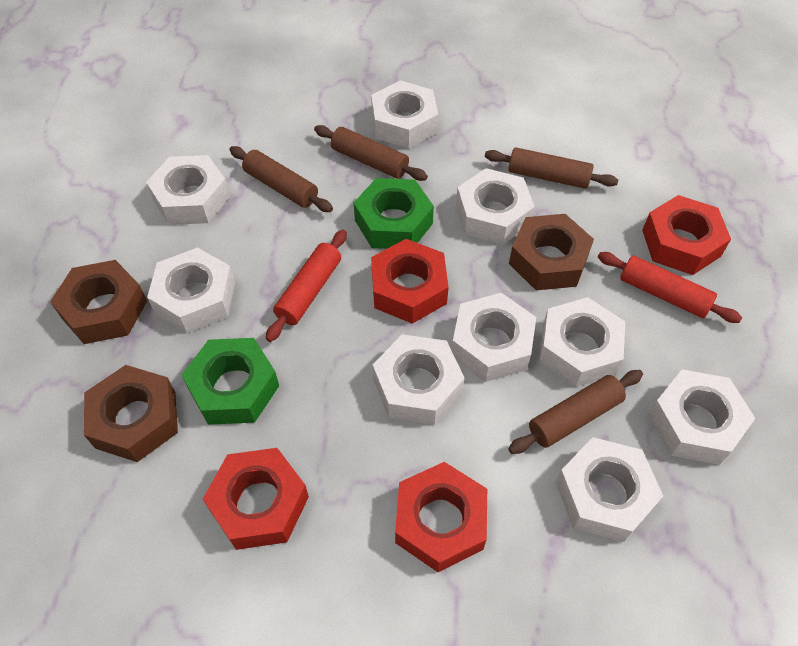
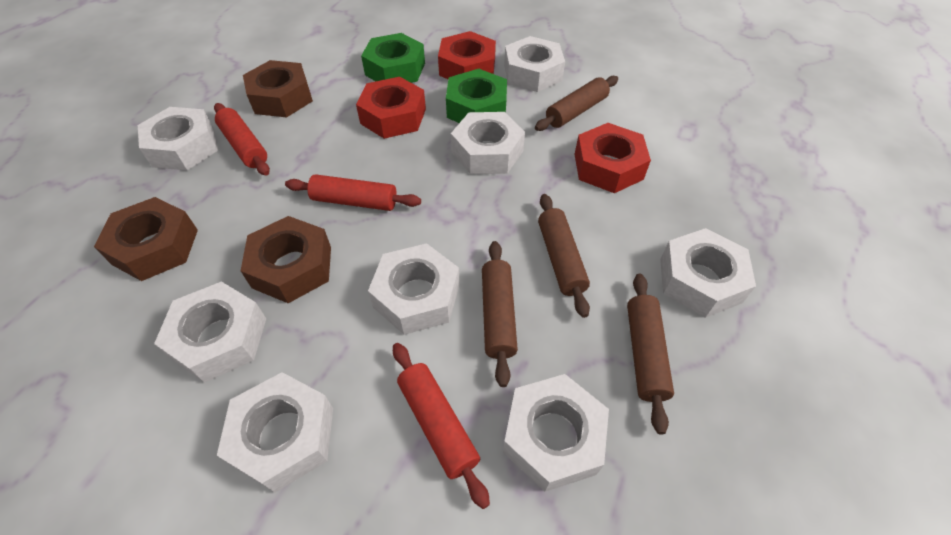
red nut: [203,448,309,550] [371,239,449,324] [395,462,487,572] [642,195,731,275] = 4 -> [356,77,426,139] [438,31,496,79] [575,123,651,193] = 3
red rolling pin: [266,230,347,342] [598,252,742,323] = 2 -> [214,103,270,176] [285,174,421,211] [393,343,490,509] = 3
white nut: [146,155,230,225] [147,247,235,333] [371,81,438,149] [373,334,465,425] [452,293,536,382] [456,168,535,245] [539,297,625,387] [556,437,663,542] [648,369,755,465] = 9 -> [138,107,218,171] [154,281,266,383] [217,372,333,493] [368,243,460,335] [451,112,525,174] [503,374,609,492] [504,36,565,92] [660,228,756,318] = 8

